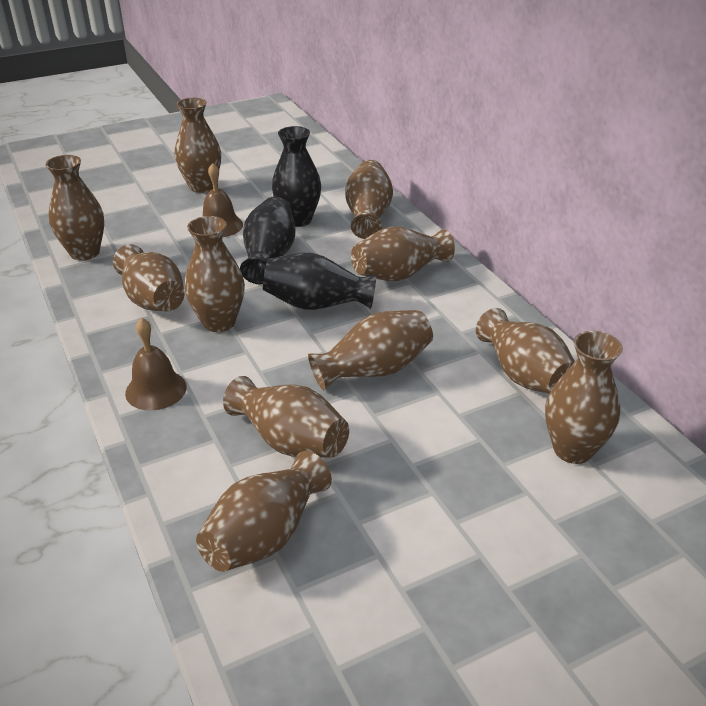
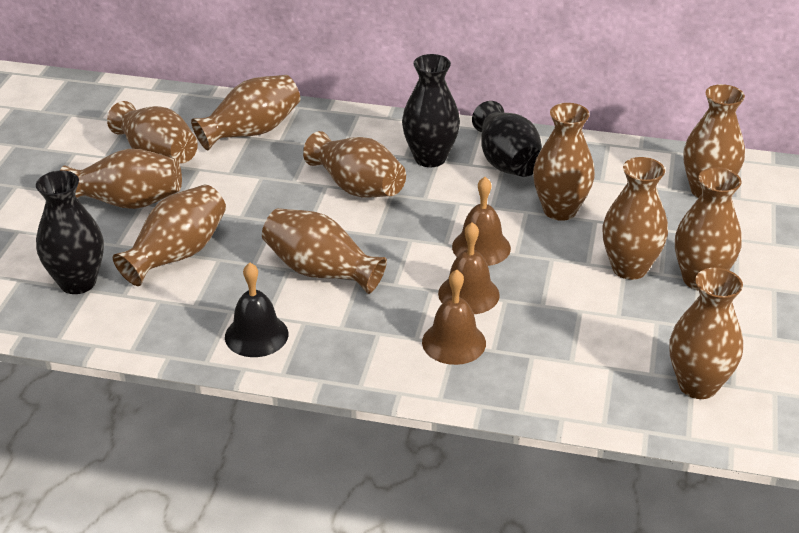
black bell: none = 0 -> [225,263,289,357] = 1
brown bell: [125,318,187,411] [202,163,243,237] = 2 -> [422,269,486,365] [438,222,500,314] [452,177,511,266] = 3

